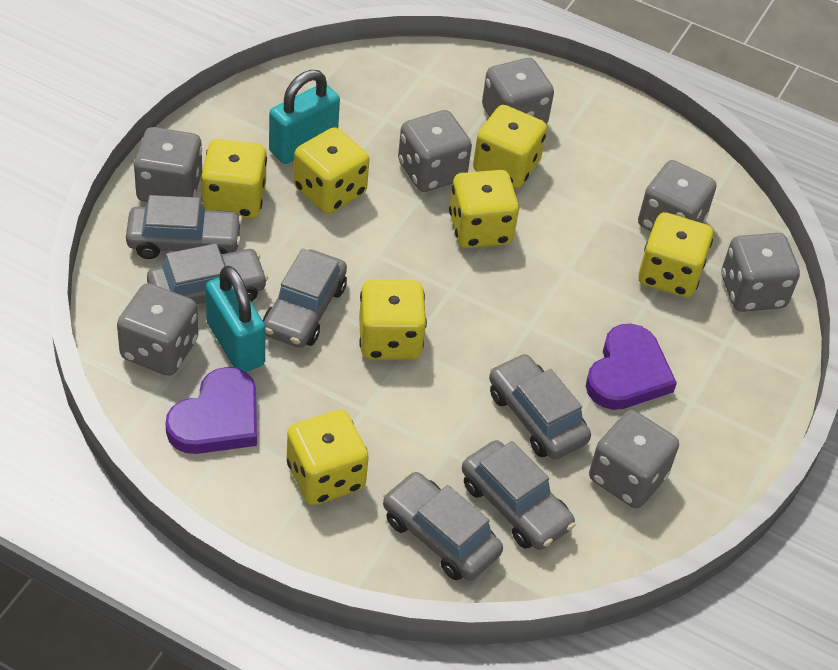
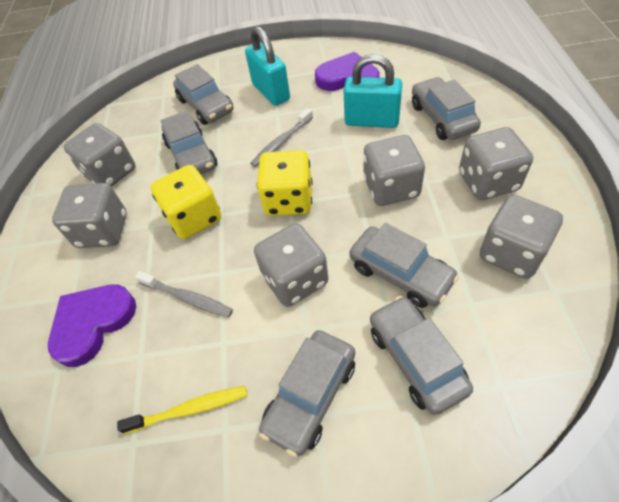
grey dice: [117,283,198,376] [134,127,202,202] [398,110,472,192] [482,58,554,124] [589,410,679,508] [638,160,716,231] [722,233,800,312] = 7 -> [52,183,127,248] [64,123,136,187] [254,223,328,307] [363,135,425,206] [459,127,533,200] [480,195,563,279] = 6
grey toothbrush: none = 0 -> [135,271,233,317] [250,108,313,167] = 2
yellow dice: [201,139,267,219] [287,410,369,505] [294,127,369,214] [359,280,427,360] [449,170,519,248] [473,105,547,188] [638,212,713,298] = 7 -> [151,165,221,239] [257,150,312,216] = 2
yellow toothbrush: none = 0 -> [117,386,247,434] = 1

